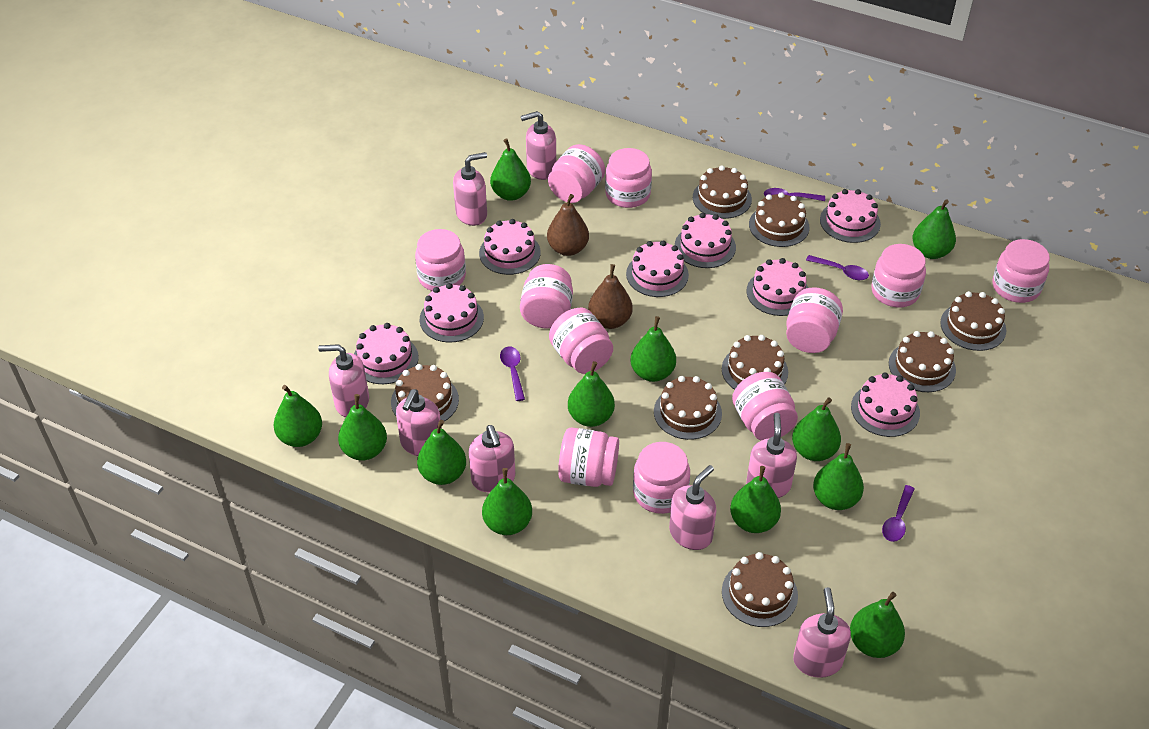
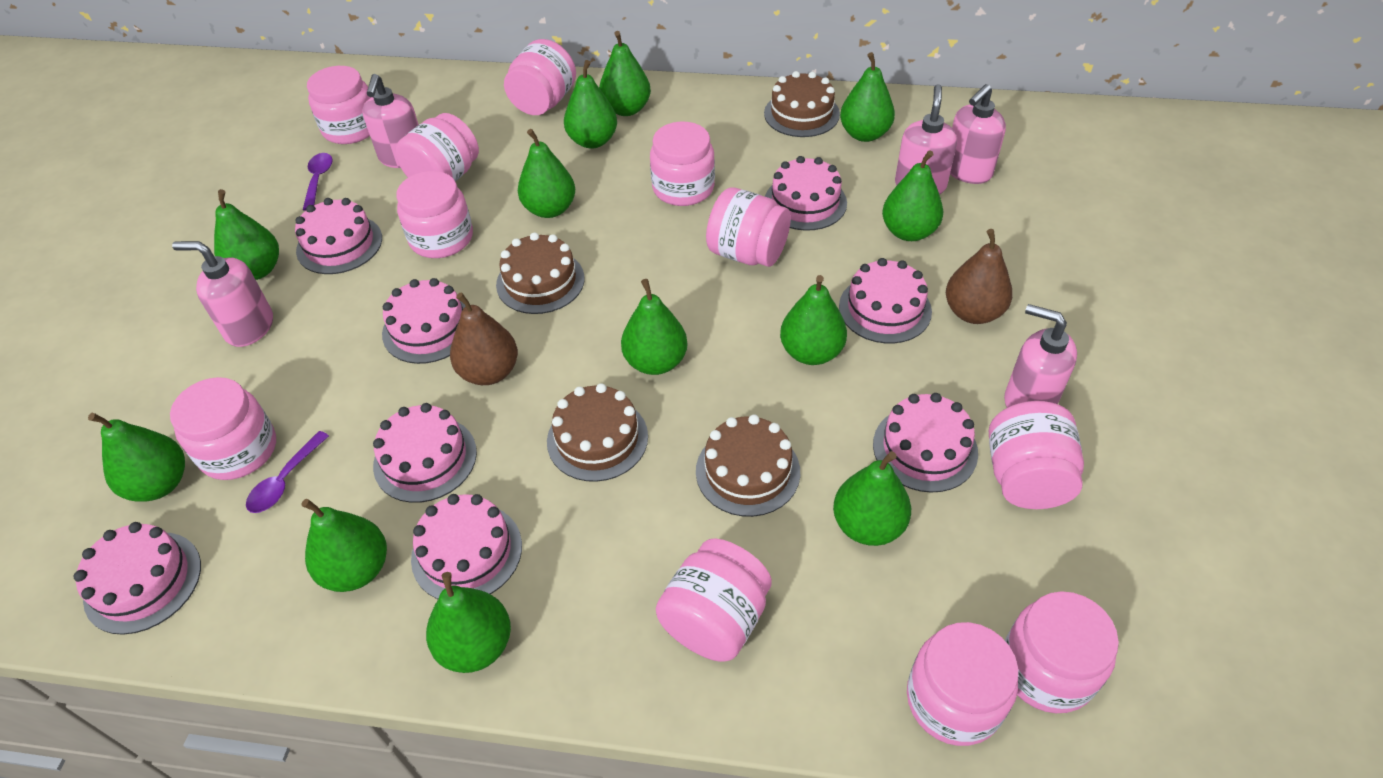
brown cake: [391,364,459,422] [654,376,722,440] [693,165,752,219] [722,335,788,390] [722,552,798,627] [749,192,810,247] [889,331,956,392] [940,291,1006,351] = 8 -> [496,232,585,314] [547,383,648,482] [696,414,800,517] [764,71,840,137] = 4
pink soap dispenser: [318,344,369,417] [396,389,442,456] [453,152,487,226] [469,425,515,493] [521,111,556,180] [669,465,716,550] [746,413,797,498] [793,587,851,678] = 8 -> [172,241,273,347] [362,74,419,168] [895,84,957,195] [950,84,1006,184] [1004,304,1077,408] = 5
purple spoon: [500,347,525,401] [764,188,825,201] [806,255,869,280] [882,485,915,542] = 4 -> [246,431,329,513] [303,153,333,211] = 2

